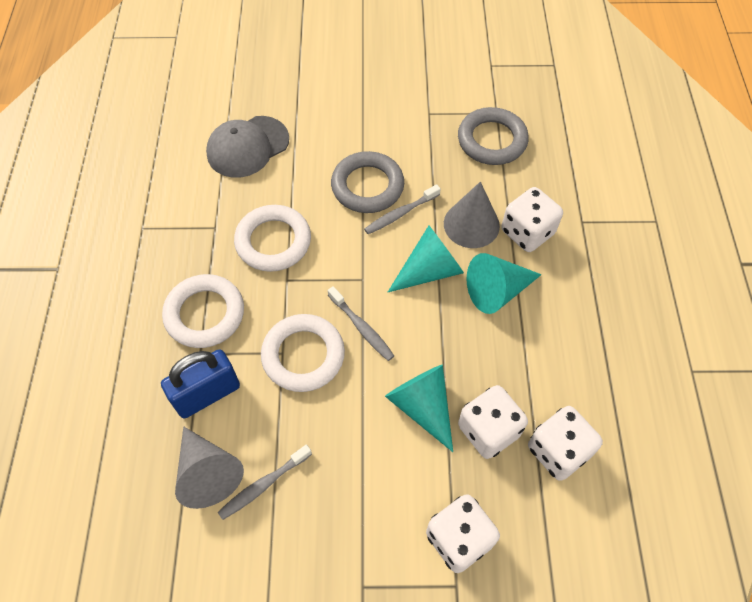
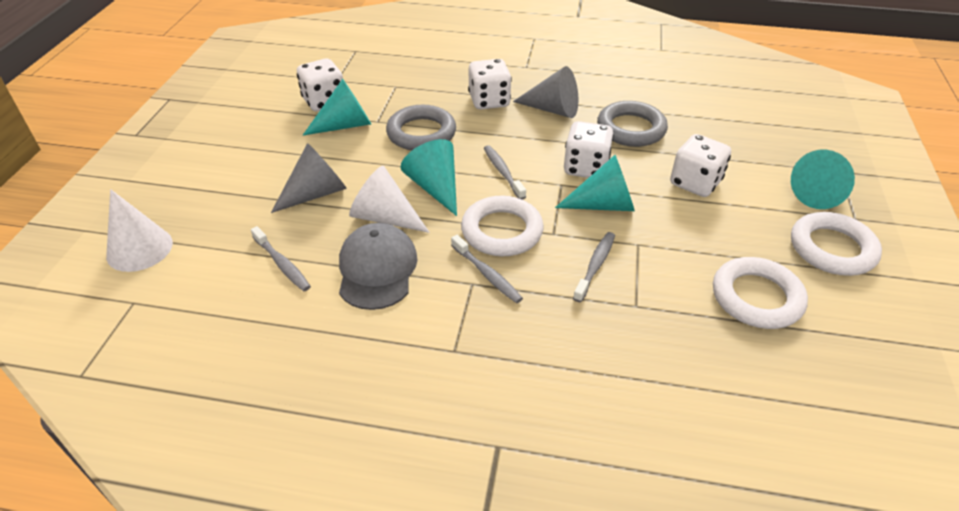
blue padlock: [161,349,240,419] = 1 -> none = 0
grey toothbrush: [218,445,312,520] [328,286,394,361] [364,184,441,234] = 3 -> [251,226,311,291] [451,235,523,303] [484,145,526,200] [573,232,615,302] = 4
turquoise cone: [385,365,453,452] [388,226,464,292] [467,253,542,314] = 3 -> [303,79,371,135] [400,139,457,216] [555,155,635,211] [791,150,855,209] = 4
white cone: none = 0 -> [106,189,173,272] [349,166,430,233] = 2

